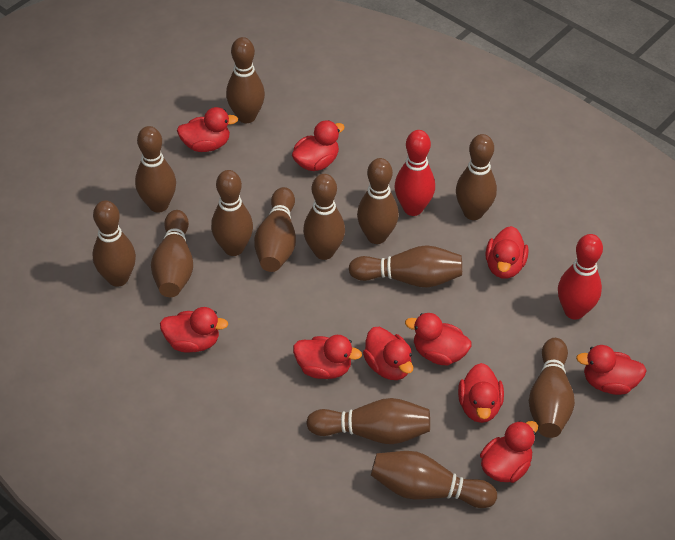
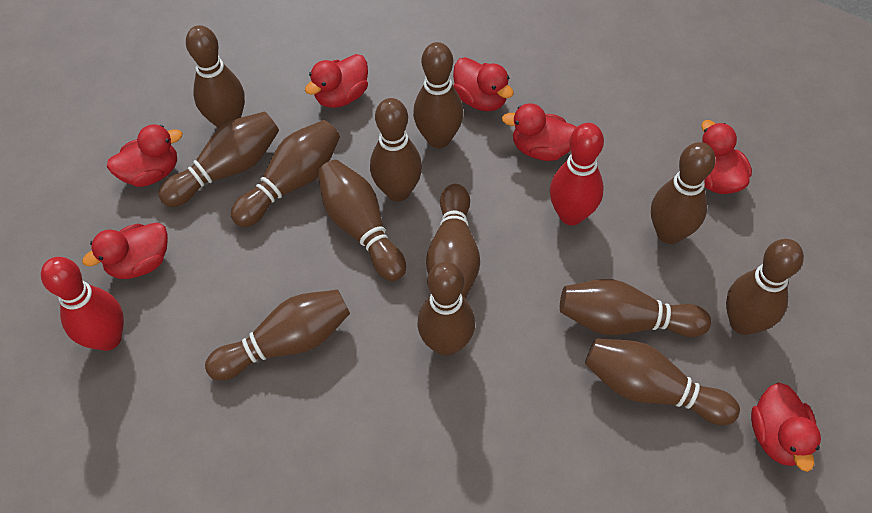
red duck: [160,307,228,353] [177,107,238,152] [292,120,345,171] [293,335,362,379] [363,327,413,380] [405,313,472,365] [458,363,504,423] [480,421,538,483] [485,226,529,279] [576,345,647,395] = 10 -> [82,223,168,279] [107,125,182,187] [305,54,368,108] [453,57,514,111] [502,103,577,161] [701,120,752,194] [751,382,821,472] = 7

